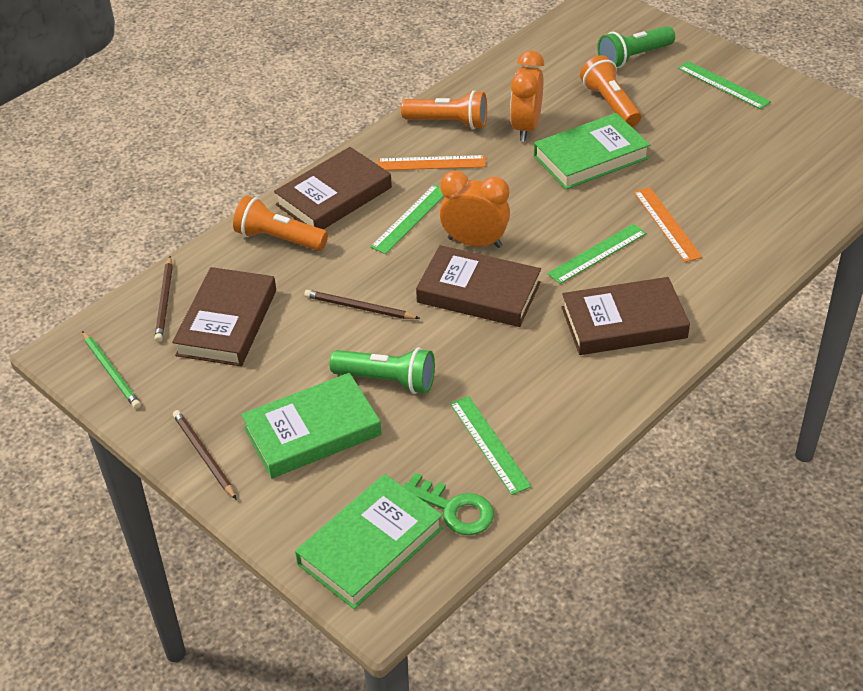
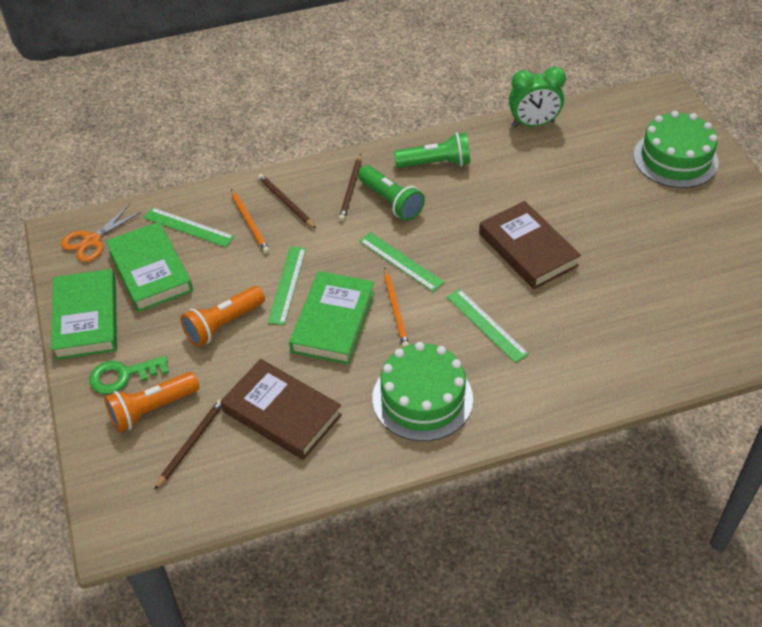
brown book: [172,267,276,366] [274,147,392,229] [416,245,541,327] [561,277,690,355] = 4 -> [220,359,342,460] [479,201,581,289] = 2
green cake: none = 0 -> [372,342,473,441] [633,111,719,188] = 2
green clock: none = 0 -> [509,67,566,127] = 1
green pencil: [82,331,141,409] = 1 -> none = 0
orange clock: [439,170,510,248] [510,51,544,141] = 2 -> none = 0
orange flashlight: [233,196,328,251] [401,90,487,129] [580,55,641,127] = 3 -> [104,372,199,432] [181,286,265,347] = 2
orange pencil: none = 0 -> [231,189,270,253] [384,268,409,347] = 2
orange ruler: [377,155,486,170] [634,188,702,262] = 2 -> none = 0
orange scissors: none = 0 -> [61,204,142,262] = 1

